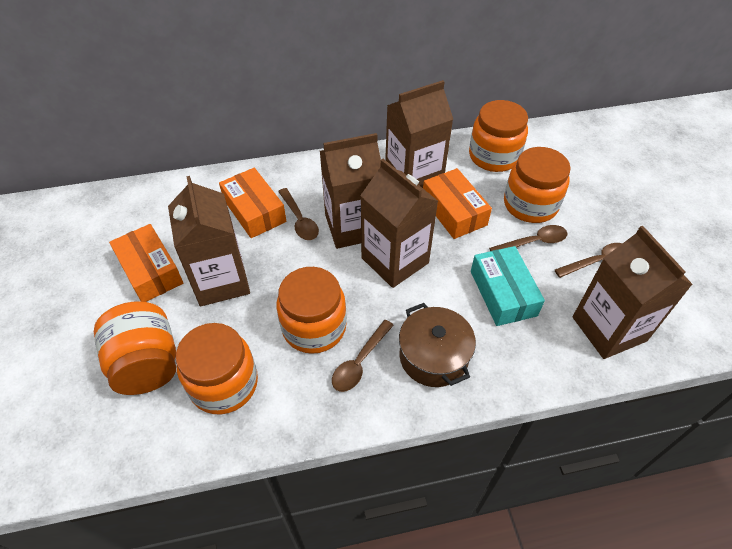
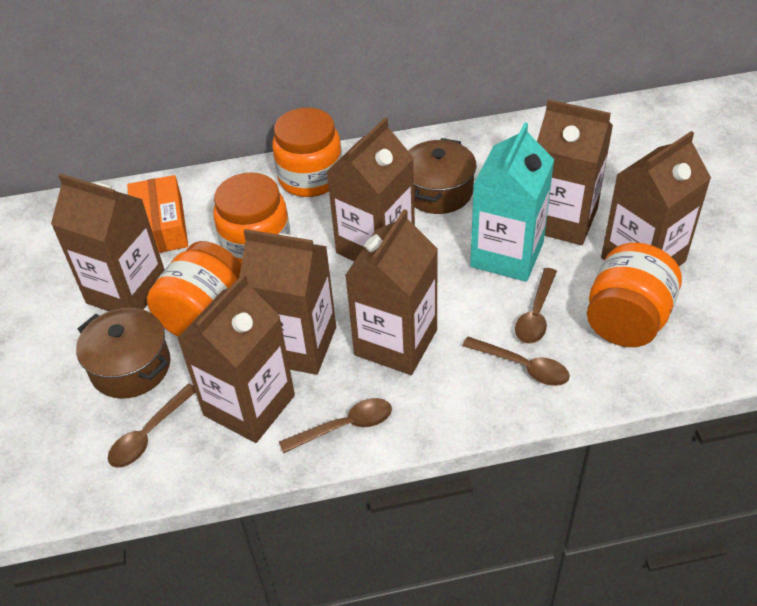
brown carton: [168,176,250,306] [320,133,381,249] [360,159,438,288] [385,80,453,188] [573,226,693,359] = 5 -> [51,173,165,311] [177,274,295,443] [239,229,336,375] [326,118,415,261] [345,209,438,375] [537,99,613,245] [601,131,711,266] = 7
brown pot: [399,303,476,387] = 1 -> [76,308,170,399] [408,138,477,214] = 2
orange box: [109,224,183,302] [219,168,286,238] [423,168,492,239] = 3 -> [127,175,188,253] = 1
orange jar: [94,301,176,395] [176,323,258,414] [277,267,347,354] [469,100,528,172] [504,147,571,223] = 5 -> [147,241,241,337] [213,172,291,264] [272,108,342,197] [587,243,682,347] = 4
turquoise box: [471,246,545,326] = 1 -> none = 0
turquoise carton: none = 0 -> [470,122,554,282] = 1

